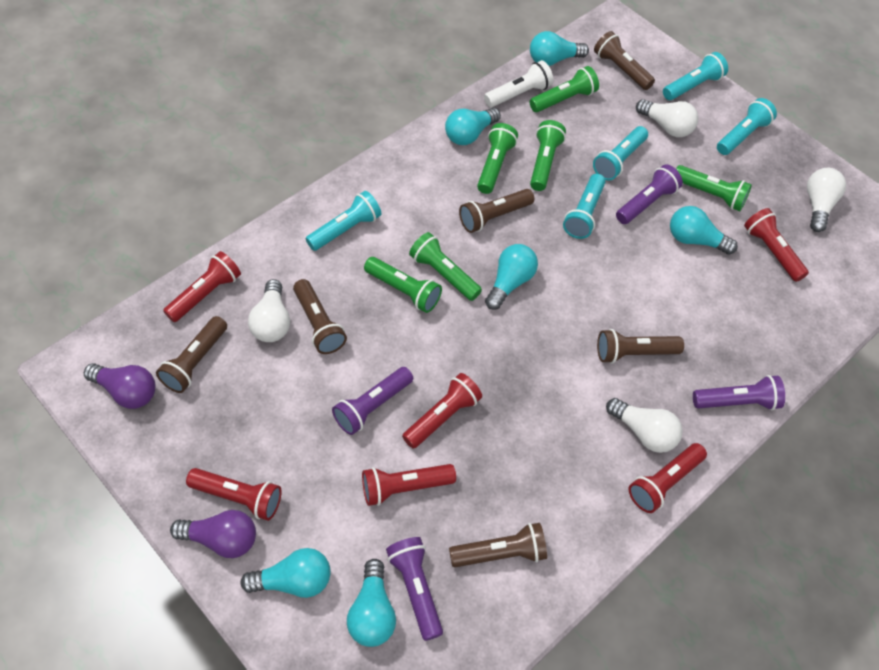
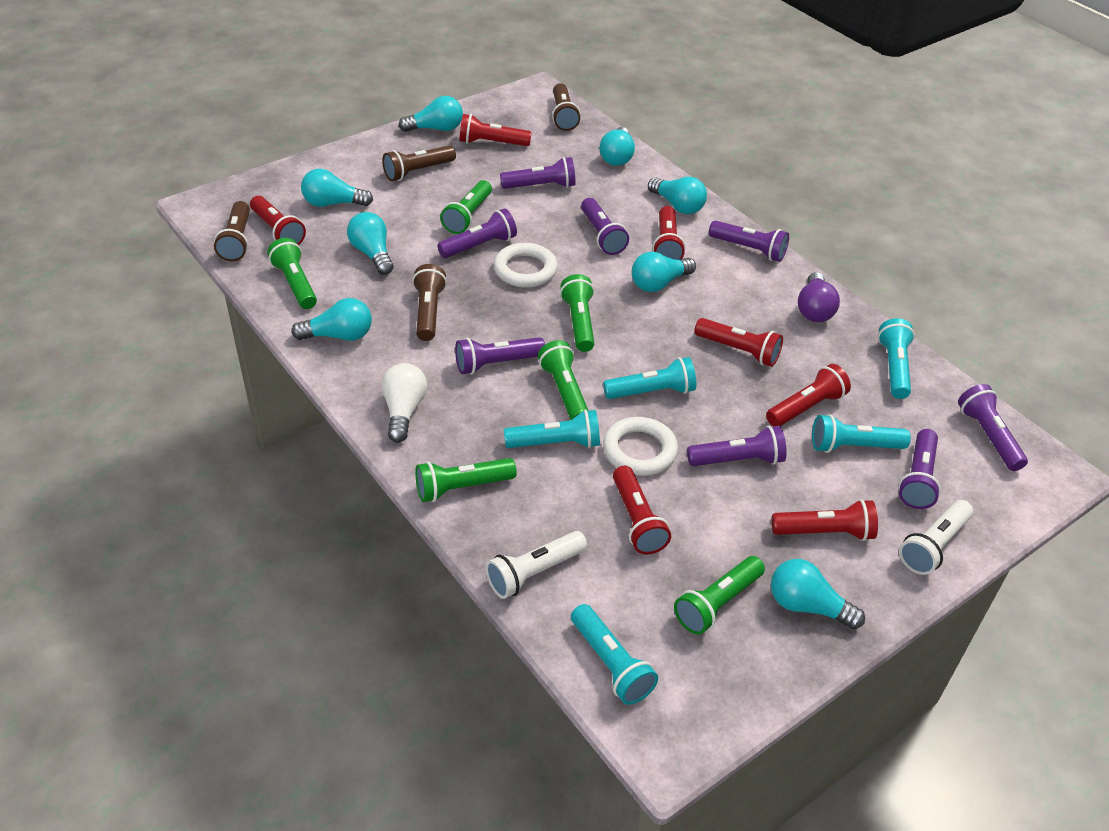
brown flashlight: [156,316,227,393] [293,279,347,354] [449,523,547,567] [459,189,534,233] [594,31,655,90] [597,329,684,364] = 6 -> [214,201,250,261] [382,145,456,181] [412,264,447,341] [552,83,581,131] = 4
purple flashlight: [332,367,413,435] [386,537,443,641] [616,164,683,224] [693,375,785,410] = 4 -> [437,208,517,258] [455,337,545,375] [500,157,575,189] [581,198,629,255] [687,426,787,466] [709,220,789,262] [898,429,941,509] [958,384,1028,471] = 8
purple light bulb: [84,363,155,409] [170,510,256,558] = 2 -> [798,272,840,322] = 1
red flashlight: [163,251,241,322] [186,468,282,521] [362,464,456,506] [402,373,482,449] [629,443,707,513] [744,208,809,282] = 6 -> [250,196,306,245] [459,114,532,146] [613,466,671,554] [653,206,686,259] [694,318,783,367] [766,364,851,426] [772,499,878,541] = 7
turquoise light bulb: [240,548,331,598] [347,559,396,647] [445,108,501,145] [485,244,538,310] [530,31,589,66] [670,206,738,255] = 6 -> [291,298,372,341] [301,169,373,207] [347,212,393,275] [399,96,463,132] [599,127,635,166] [632,252,696,292] [648,177,707,214] [771,559,865,629] = 8
white flashlight: [484,60,553,107] = 1 -> [485,531,587,599] [899,500,973,575] = 2
white light bulb: [248,279,290,342] [606,398,683,453] [636,99,698,137] [807,168,846,232] = 4 -> [382,363,427,442] = 1
white ring: none = 0 -> [494,243,558,288] [603,417,678,476] = 2

